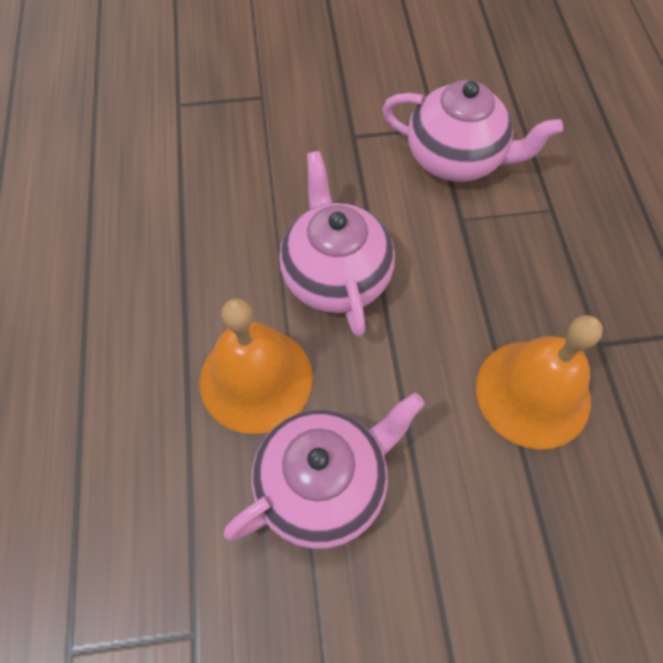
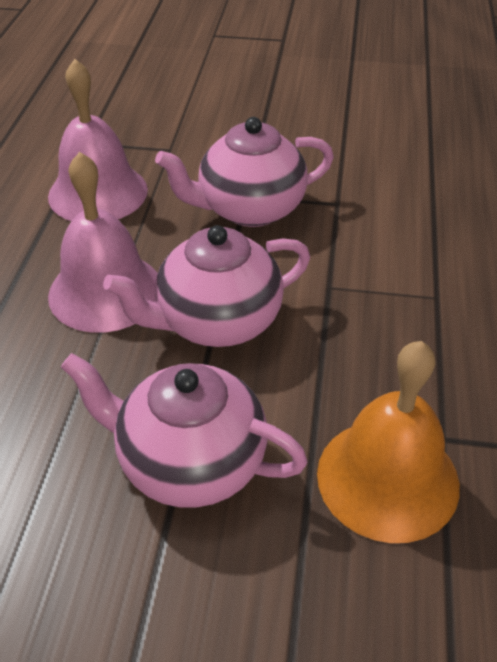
orange bell: [200,298,313,434] [476,315,603,449] = 2 -> [317,341,460,543] = 1
pink bell: none = 0 -> [48,59,148,221] [48,152,158,333] = 2

